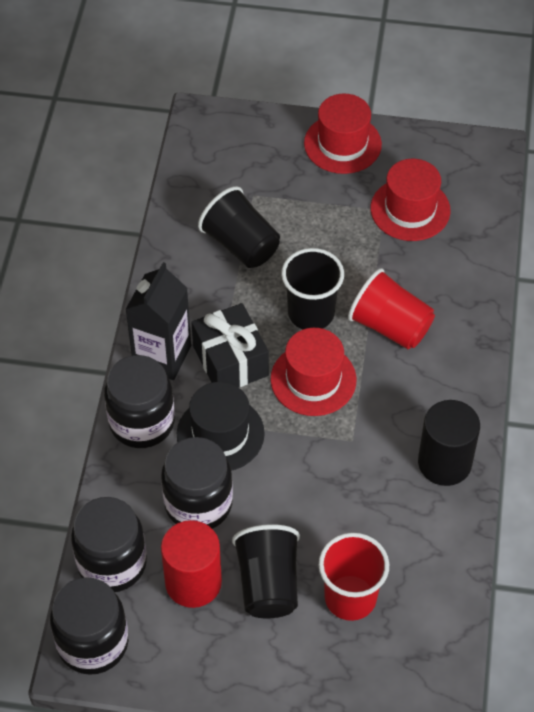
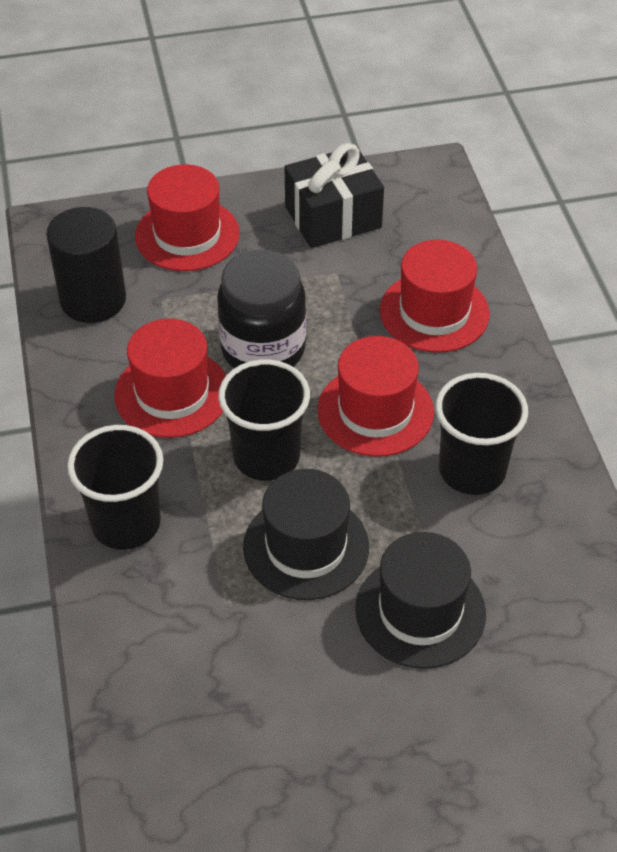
black carton: [125,262,191,380] = 1 -> none = 0
black hat: [177,382,265,471] = 1 -> [243,469,369,600] [355,532,486,669] = 2
black jar: [50,577,128,675] [71,497,147,592] [104,355,175,448] [161,437,233,529] = 4 -> [217,250,306,368] = 1
red cup: [319,533,389,621] [348,268,435,349] = 2 -> none = 0
red cylinder: [161,520,222,608] = 1 -> none = 0
red hat: [271,328,357,416] [304,93,382,174] [371,159,451,241] = 3 -> [114,319,226,438] [135,164,239,271] [317,336,434,457] [380,240,490,353] = 4

